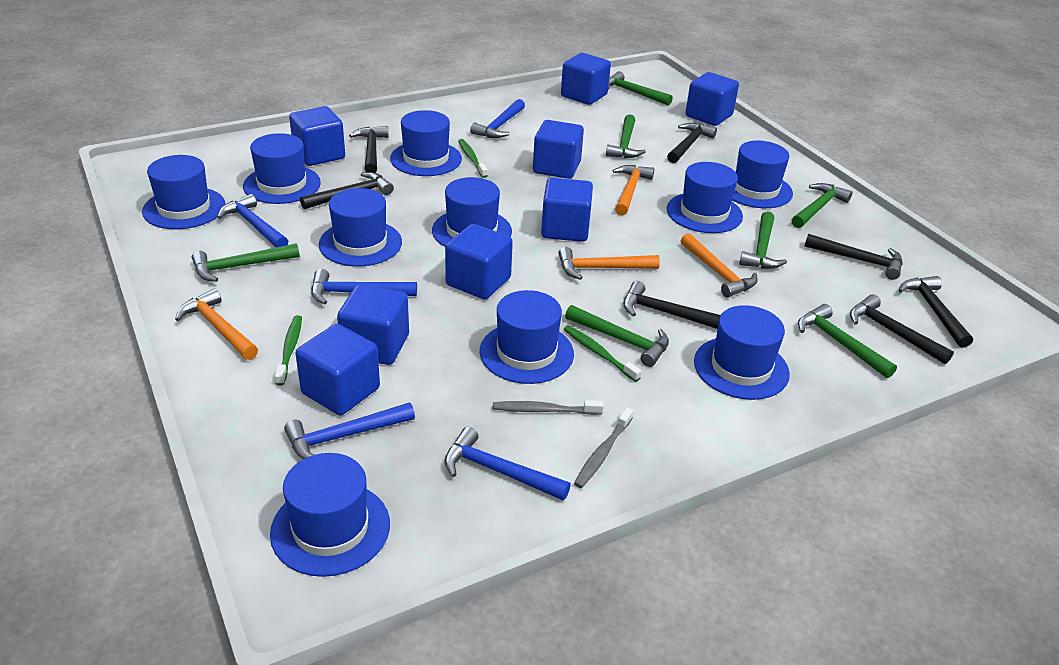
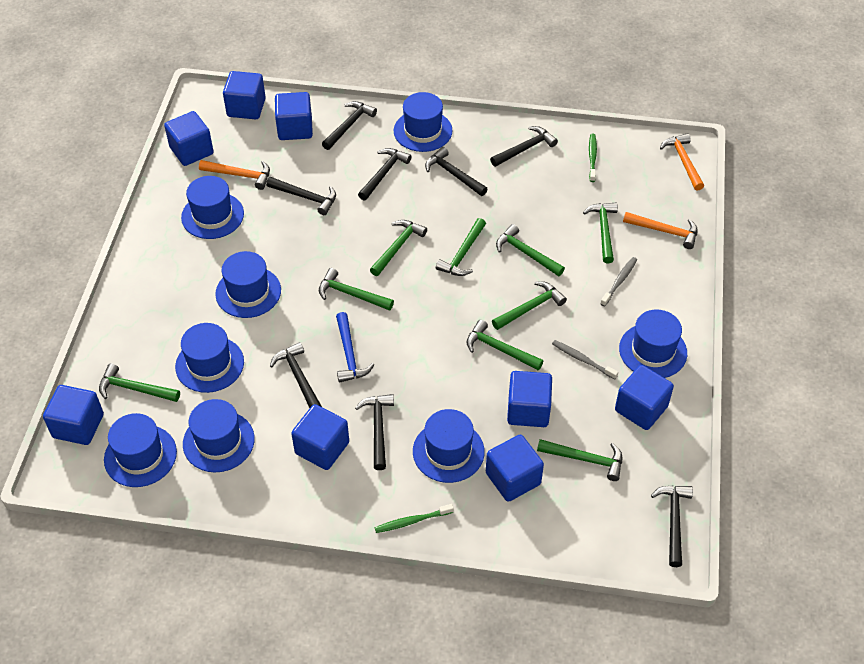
black hammer: [300,172,394,209] [349,126,388,173] [623,281,721,329] [667,123,717,163] [805,234,903,280] [850,294,954,364] [899,276,973,348] = 7 -> [266,177,336,215] [270,342,322,408] [322,101,377,150] [355,394,394,470] [358,148,412,200] [425,147,488,196] [490,126,558,167] [651,486,693,567] = 8
blue hammer: [218,194,288,247] [284,403,415,459] [311,269,417,305] [445,427,571,500] [470,99,525,138] = 5 -> [336,312,374,383] = 1
blue hat: [142,155,225,229] [243,133,321,204] [270,453,390,577] [319,188,402,267] [390,110,462,176] [432,177,512,247] [480,290,574,384] [667,162,743,233] [694,305,790,400] [732,141,793,208] = 10 -> [104,413,177,487] [175,323,244,393] [181,176,244,239] [183,399,255,472] [215,251,281,318] [394,92,453,152] [413,409,485,483] [619,309,687,378] = 8
green hammer: [192,243,300,282] [565,305,669,367] [606,114,646,158] [608,71,673,105] [739,211,787,269] [792,183,853,228] [798,304,897,378] = 7 -> [99,363,180,402] [319,268,394,311] [370,220,427,276] [436,218,486,276] [466,320,543,370] [492,281,567,330] [496,224,565,276] [537,439,622,481] [583,203,618,263] = 9
green toothbrush: [275,315,302,386] [458,139,488,178] [564,325,642,382] = 3 -> [374,504,454,533] [589,134,597,182] = 2
orange hammer: [175,289,258,360] [558,247,660,280] [613,165,654,215] [681,233,758,298] = 4 -> [199,160,270,190] [623,212,698,249] [660,133,704,191] = 3

